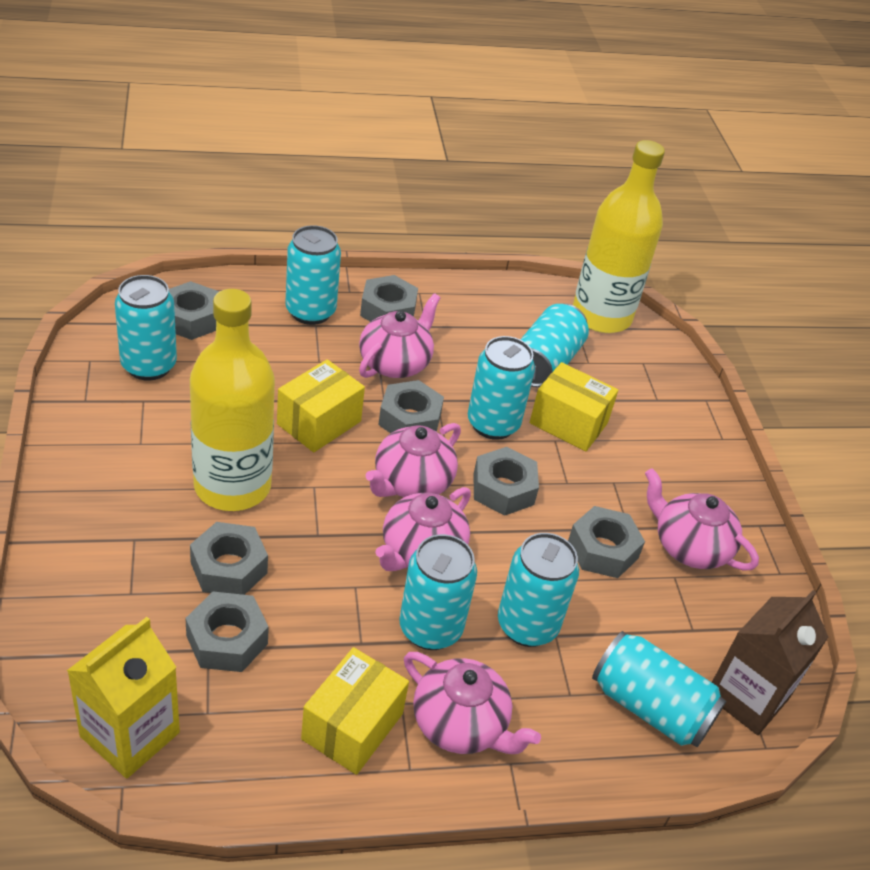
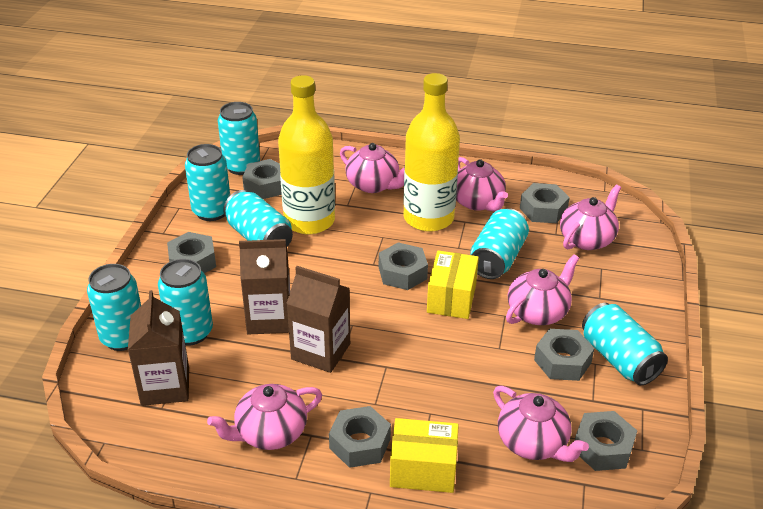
brown carton: [712,590,828,735] = 1 -> [128,290,189,406] [239,239,290,334] [286,266,350,373] = 3
pink teapot: [359,293,440,378] [366,423,461,497] [375,487,471,571] [404,652,541,754] [645,468,759,570] = 5 -> [207,384,322,450] [340,143,404,193] [456,157,508,211] [493,386,589,462] [506,254,579,325] [560,185,621,250] = 6
yellow box: [277,359,365,452] [301,647,409,775] [530,362,618,451] = 3 -> [390,418,459,493] [427,251,479,319] = 2
yellow carton: [67,617,180,779] = 1 -> none = 0

